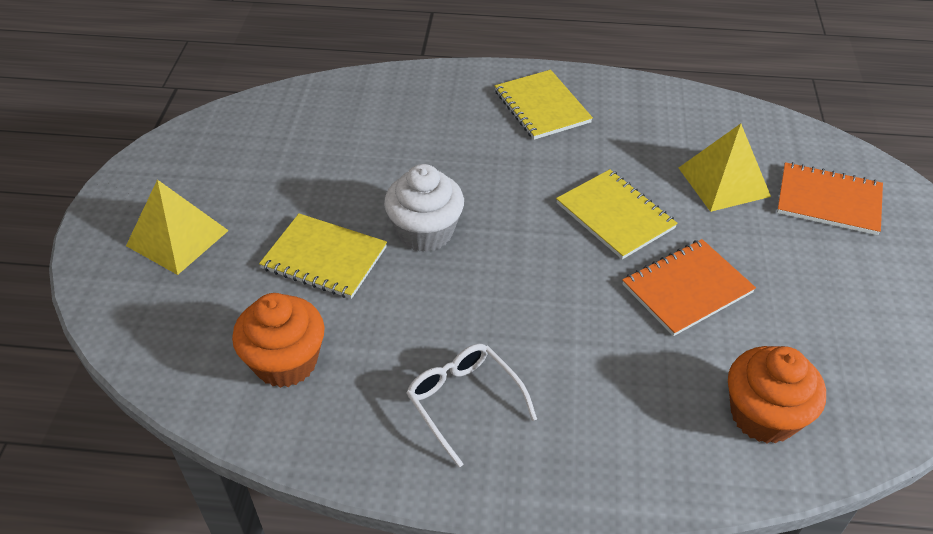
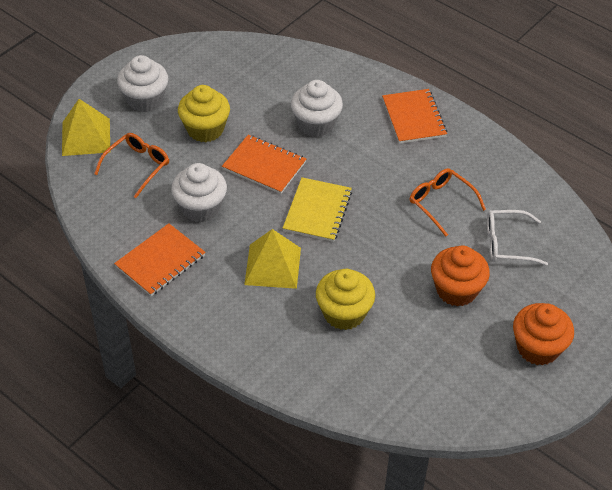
orange glasses: none = 0 -> [94,133,169,198] [410,168,486,237] = 2
orange notebook: [622,239,756,336] [777,162,883,235] = 2 -> [114,223,206,296] [222,134,306,194] [382,89,447,144] = 3
white cupcake: [384,164,464,252] = 1 -> [117,55,169,112] [171,163,227,222] [291,80,343,137] = 3
yellow cupcake: none = 0 -> [178,85,230,142] [316,269,375,330] = 2
yellow notebook: [259,213,387,299] [495,70,593,140] [556,169,678,259] = 3 -> [283,177,352,242] = 1

